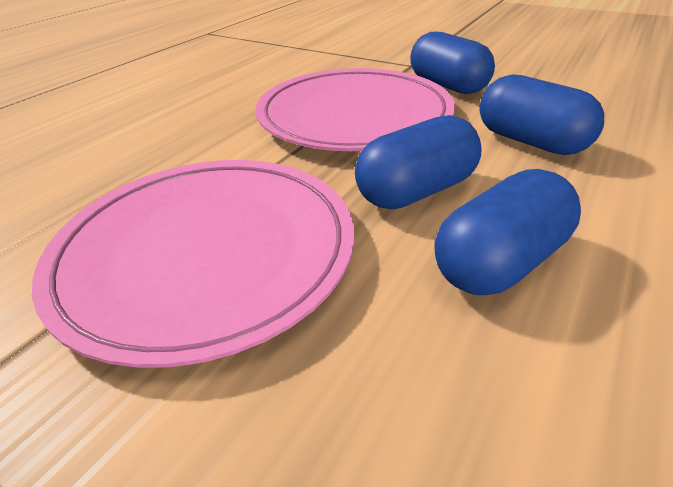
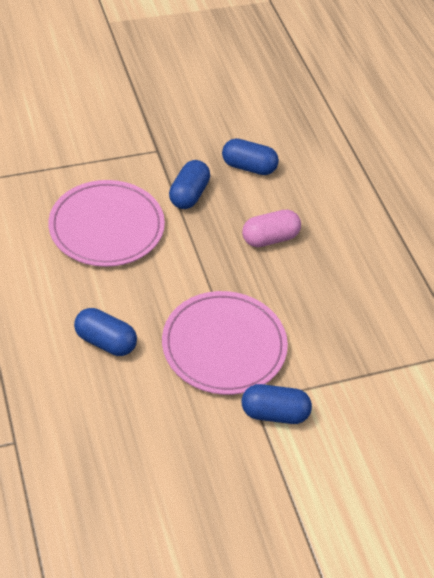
pink capsule: none = 0 -> [242,210,301,247] = 1

